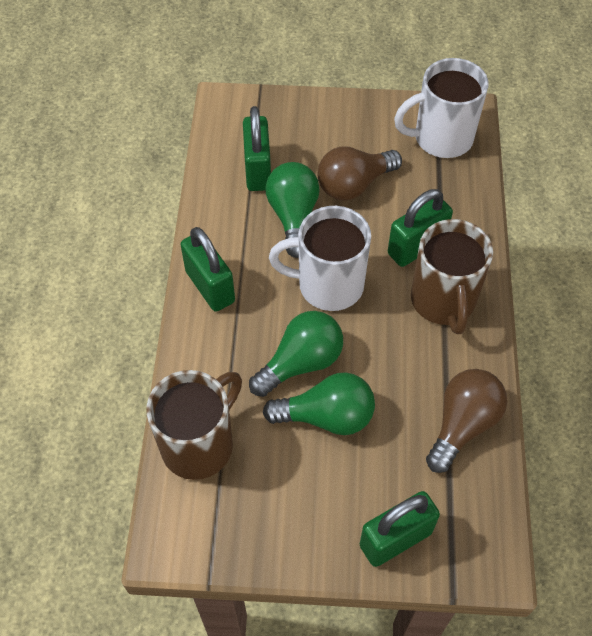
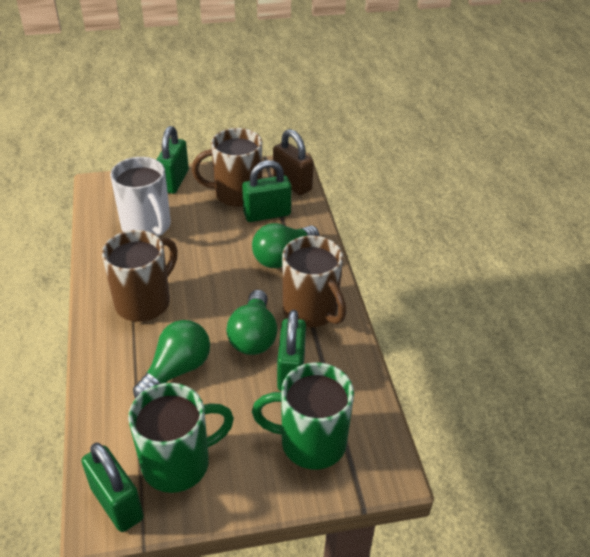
brown light bulb: [318,146,402,200] [426,369,507,473] = 2 -> none = 0
brown mug: [146,370,242,480] [411,219,493,334] = 2 -> [102,230,178,322] [192,128,262,207] [282,235,346,327] = 3
brown padlock: none = 0 -> [273,129,314,195] = 1
green mug: none = 0 -> [128,383,234,493] [252,363,354,469] = 2
white mug: [269,206,371,311] [394,58,488,158] = 2 -> [110,157,171,236] = 1

